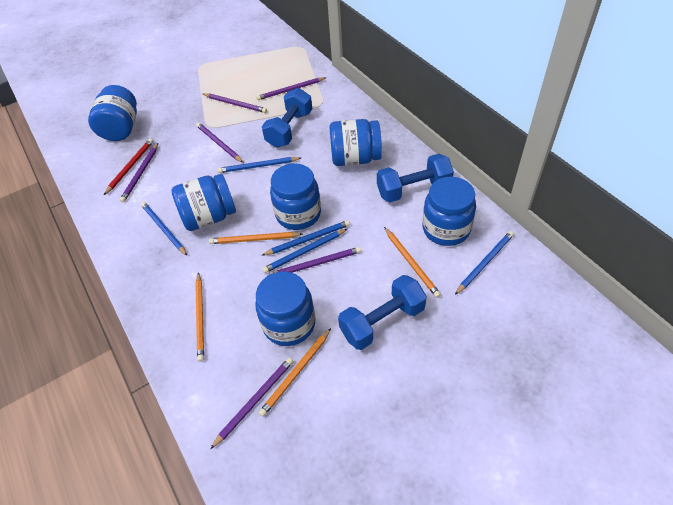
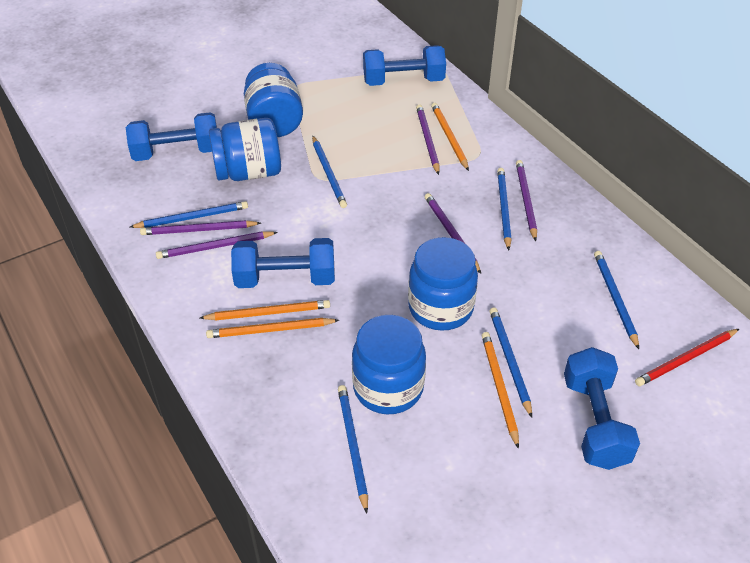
blue dumbbell: [262,88,312,148] [338,275,427,350] [377,154,454,202] = 3 -> [126,112,217,161] [231,238,335,288] [363,45,446,86] [564,347,640,470] = 4
blue jar: [88,85,137,141] [171,174,236,231] [255,271,315,346] [270,163,321,230] [329,119,382,166] [422,177,476,246] = 6 -> [209,118,281,181] [244,63,303,137] [352,315,426,414] [408,237,478,331] = 4
blue pencil: [141,202,187,256] [218,157,301,173] [261,220,350,256] [262,229,347,273] [455,231,514,295] = 5 -> [130,201,248,228] [312,136,347,208] [338,385,368,513] [489,308,532,418] [497,168,511,250] [594,251,639,349] = 6
purple pencil: [120,143,158,202] [196,123,243,163] [203,94,267,113] [210,357,293,449] [256,77,327,100] [268,247,361,276] = 6 -> [140,220,261,235] [156,231,278,259] [416,104,440,175] [425,193,481,273] [516,160,537,241] = 5

